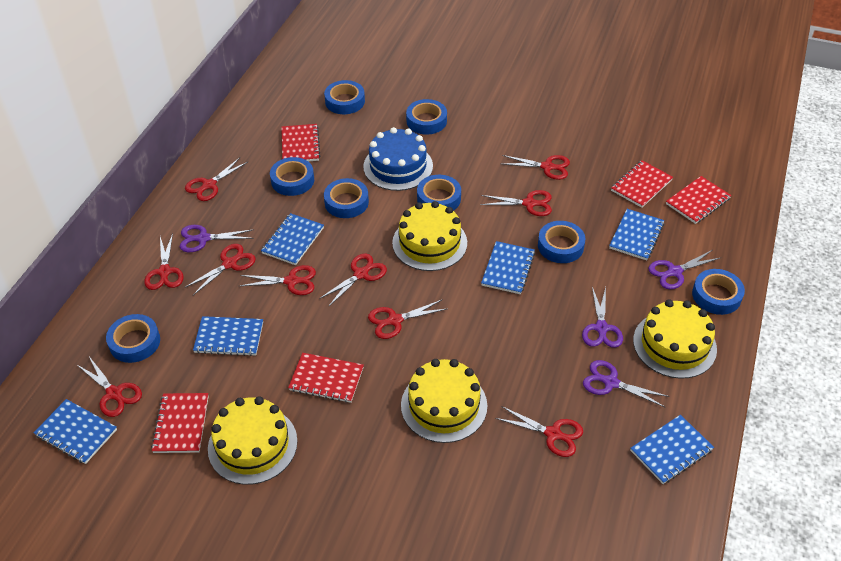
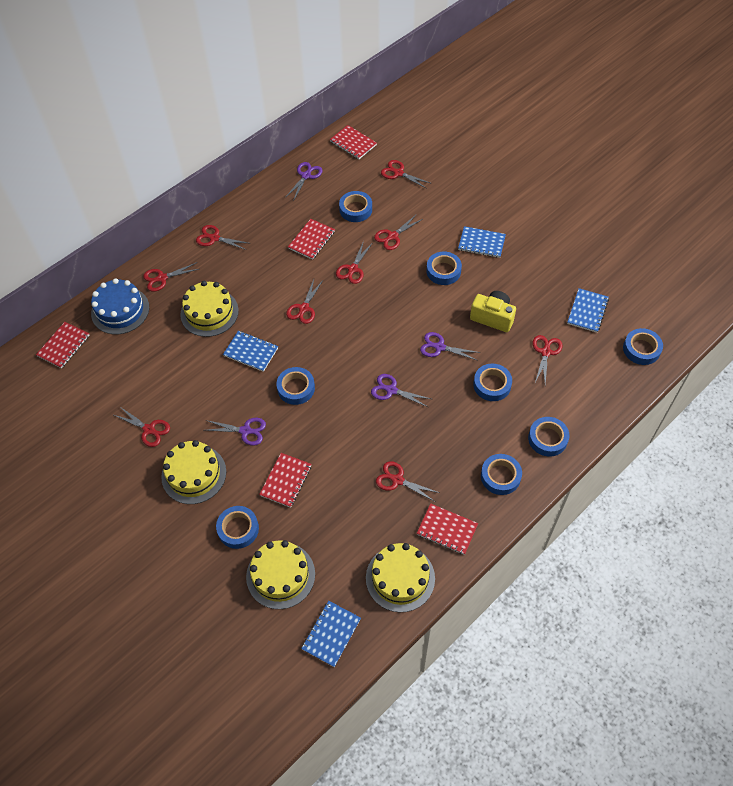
blue notebook: [34,399,117,464] [193,316,263,356] [261,213,324,265] [481,241,535,294] [609,209,664,260] [630,415,714,484] = 6 -> [223,331,278,372] [301,601,361,667] [458,226,506,258] [567,288,609,333] = 4
red scissors: [76,357,142,417] [144,233,184,290] [184,244,256,295] [185,158,248,201] [240,265,316,295] [319,253,387,307] [368,299,446,339] [481,190,552,216] [495,406,583,457] [502,155,570,180] = 10 -> [114,406,170,447] [143,262,199,292] [196,225,248,250] [286,279,323,324] [336,241,372,284] [374,214,423,250] [376,461,440,502] [381,160,432,189] [532,335,563,384] = 9
yellow camera: none = 0 -> [470,291,516,332] = 1

